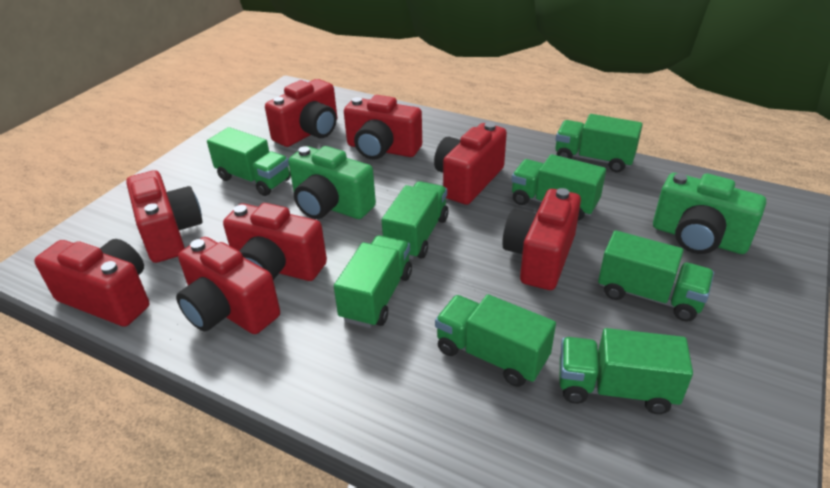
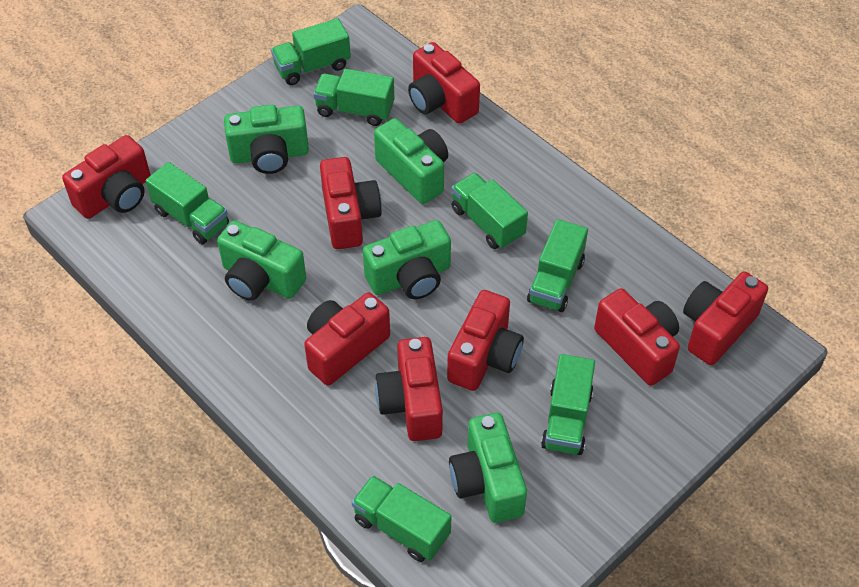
green camera: [288,146,376,219] [653,173,766,254] = 2 -> [217,220,306,301] [224,105,309,174] [363,220,451,299] [374,118,448,204] [449,413,527,523] = 5
green truck: [207,127,291,196] [334,235,412,328] [382,181,449,260] [435,294,556,387] [511,154,606,221] [556,114,643,172] [560,328,693,414] [598,230,714,322] = 8 -> [146,162,229,244] [271,18,351,85] [313,69,395,126] [352,475,452,562] [452,173,528,249] [527,219,588,312] [541,354,595,455] = 7

